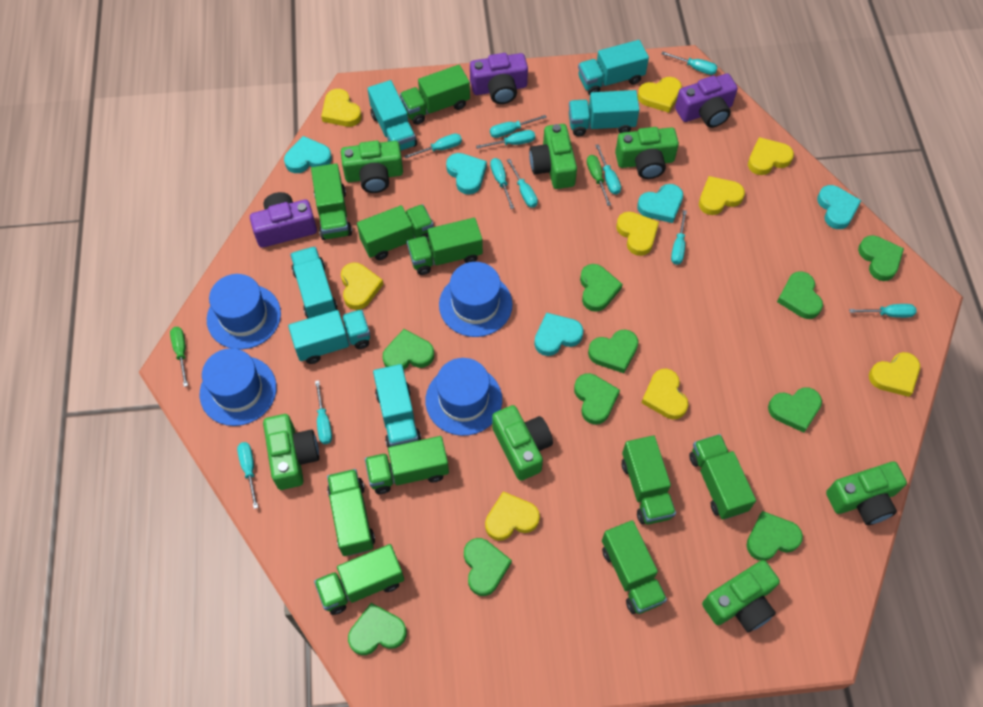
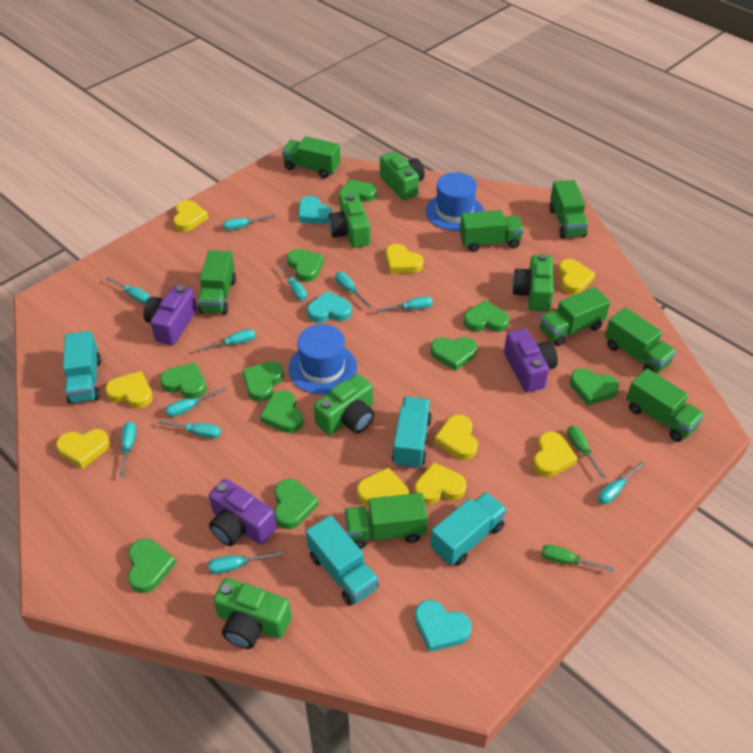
blue hat: [200,348,277,426] [207,274,281,350] [425,358,502,436] [439,262,513,337] = 4 -> [289,324,357,394] [426,173,484,231] = 2
green camera: [263,414,319,490] [341,141,403,193] [492,405,553,481] [529,124,577,189] [615,127,679,179] [702,560,780,632] [826,462,907,525] = 7 -> [213,578,291,649] [314,374,374,435] [328,194,370,248] [380,151,425,200] [512,254,554,312] = 5
green truck: [311,163,352,240] [314,544,404,615] [327,469,375,556] [357,204,434,260] [365,436,449,494] [400,65,470,125] [407,218,483,275] [602,520,667,614] [622,435,676,525] [689,434,756,520] = 10 -> [198,250,236,315] [282,136,340,178] [344,493,428,549] [460,210,524,252] [540,287,610,346] [549,180,588,239] [605,307,677,373] [626,368,704,442] = 8
turquoise heart: [284,136,332,173] [446,153,487,195] [534,313,583,356] [637,184,683,223] [817,185,861,229] = 5 -> [299,196,333,224] [307,291,352,323] [415,600,472,652] = 3
turquoise truck: [288,309,370,364] [290,246,338,319] [367,80,417,151] [373,364,421,447] [569,90,640,136] [578,40,649,95] = 6 -> [63,331,101,404] [306,515,379,606] [392,397,432,469] [430,492,507,566] = 4

